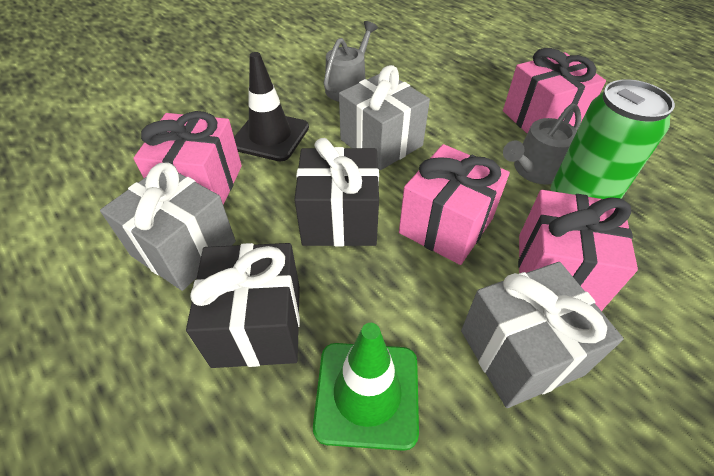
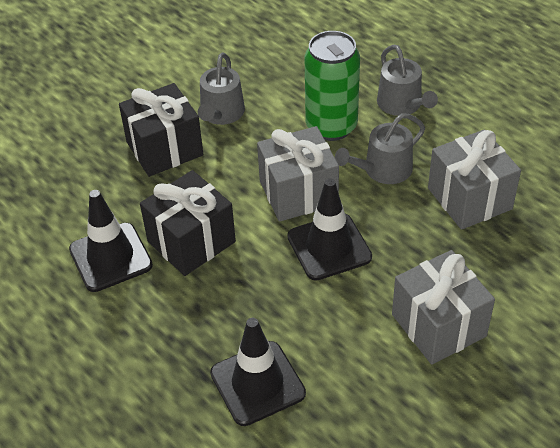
black traffic cone: [234,52,309,161] = 1 -> [69,190,153,292] [210,318,306,426] [287,179,372,281] = 3
green traffic cone: [313,323,419,451] = 1 -> none = 0
grey watering can: [324,21,378,102] [503,103,581,185] = 2 -> [198,52,245,125] [335,113,425,184] [377,45,438,116] = 3
pink gift: [133,111,242,205] [399,144,510,265] [503,48,606,133] [518,190,638,311] = 4 -> none = 0

